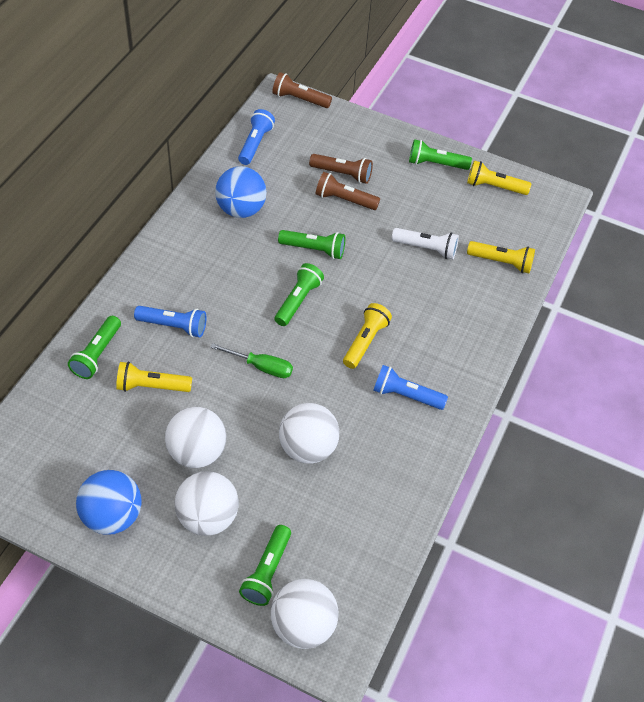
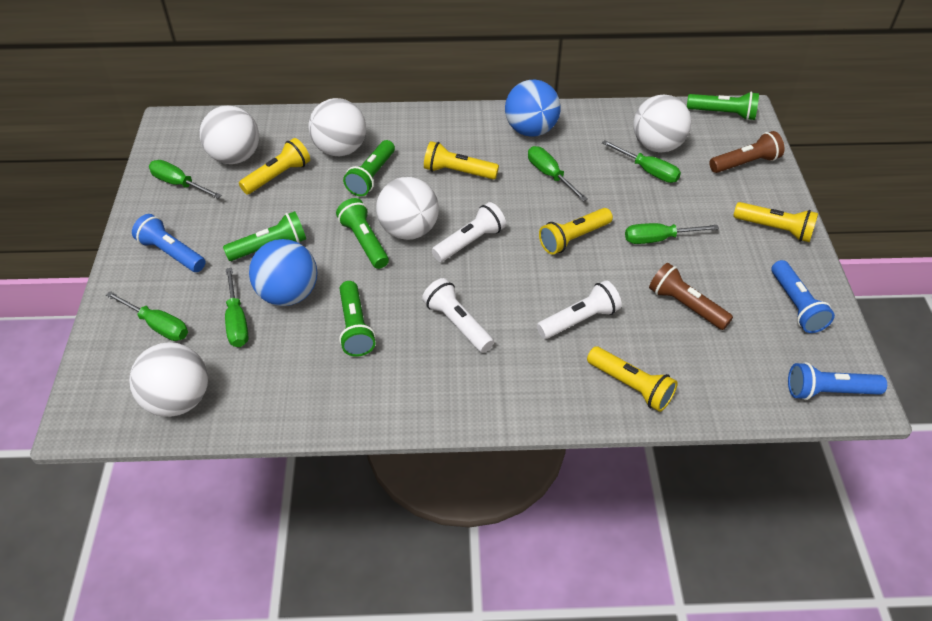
brown flashlight: [272,72,332,108] [309,154,373,184] [316,172,380,210] = 3 -> [649,263,733,330] [709,131,784,173] = 2
green screwdriver: [210,343,293,378] = 1 -> [106,291,188,341] [149,160,222,199] [225,268,249,347] [528,146,588,201] [602,140,681,183] [625,223,719,244] = 6
white ball: [165,407,226,468] [175,471,239,536] [271,579,339,649] [279,403,339,464] = 4 -> [129,342,208,417] [200,106,259,164] [308,98,366,156] [376,177,439,240] [633,95,691,153] = 5
white flashlight: [392,228,459,259] = 1 -> [422,278,494,353] [432,202,506,262] [537,280,622,339] = 3
yellow flashlight: [116,362,192,392] [343,303,392,369] [467,160,531,195] [467,241,535,273] = 4 -> [239,138,310,194] [424,141,499,179] [539,208,613,255] [587,346,678,412] [733,202,818,242] = 5

